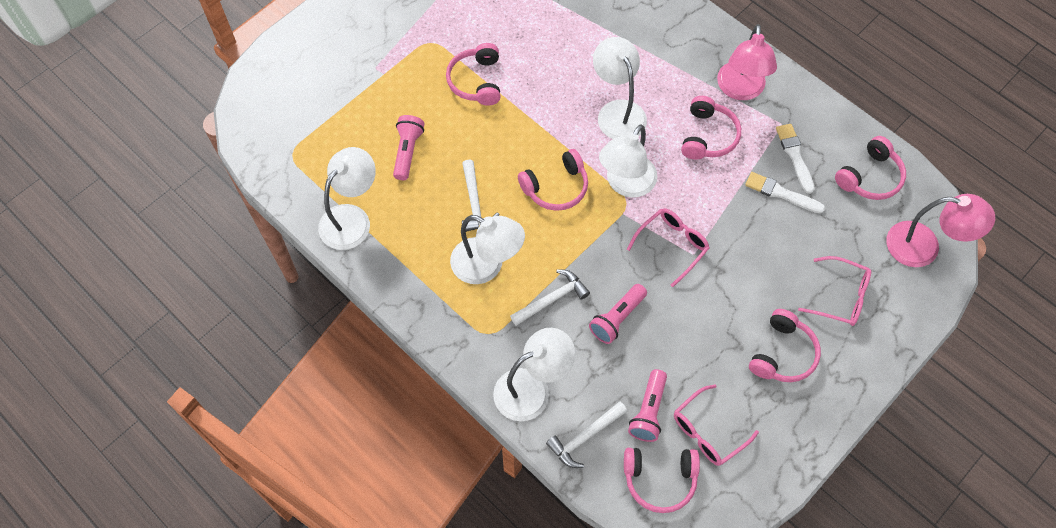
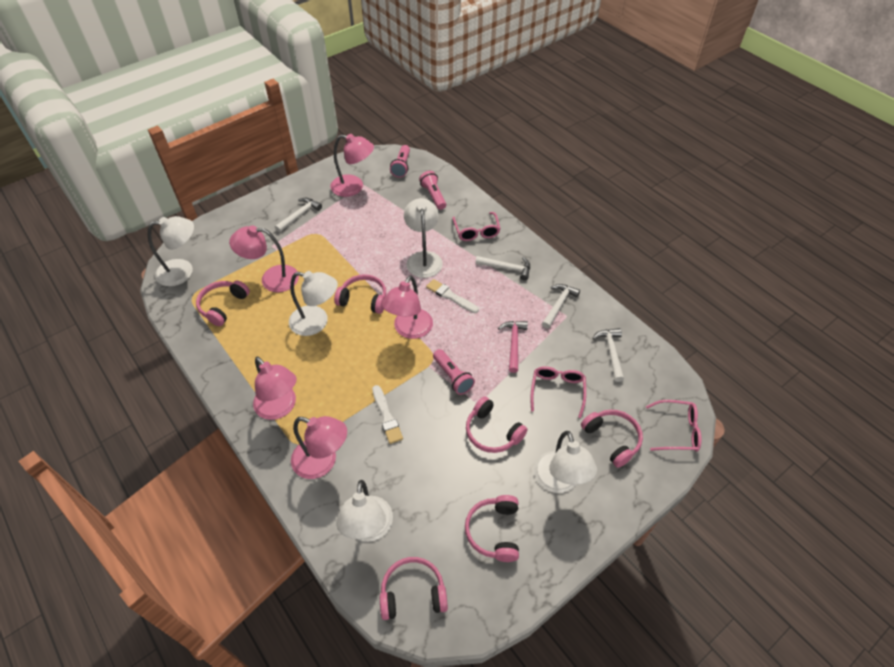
pink hammer: none = 0 -> [498,321,528,373] = 1
pink lamp: [717,24,777,100] [886,194,995,267] = 2 -> [229,226,299,292] [253,357,297,420] [291,416,347,479] [330,134,374,197] [382,276,433,339] = 5
white hammer: [462,159,499,232] [510,269,590,326] [546,402,627,468] = 3 -> [275,198,322,232] [475,256,530,280] [542,284,580,329] [593,328,624,382] = 4

